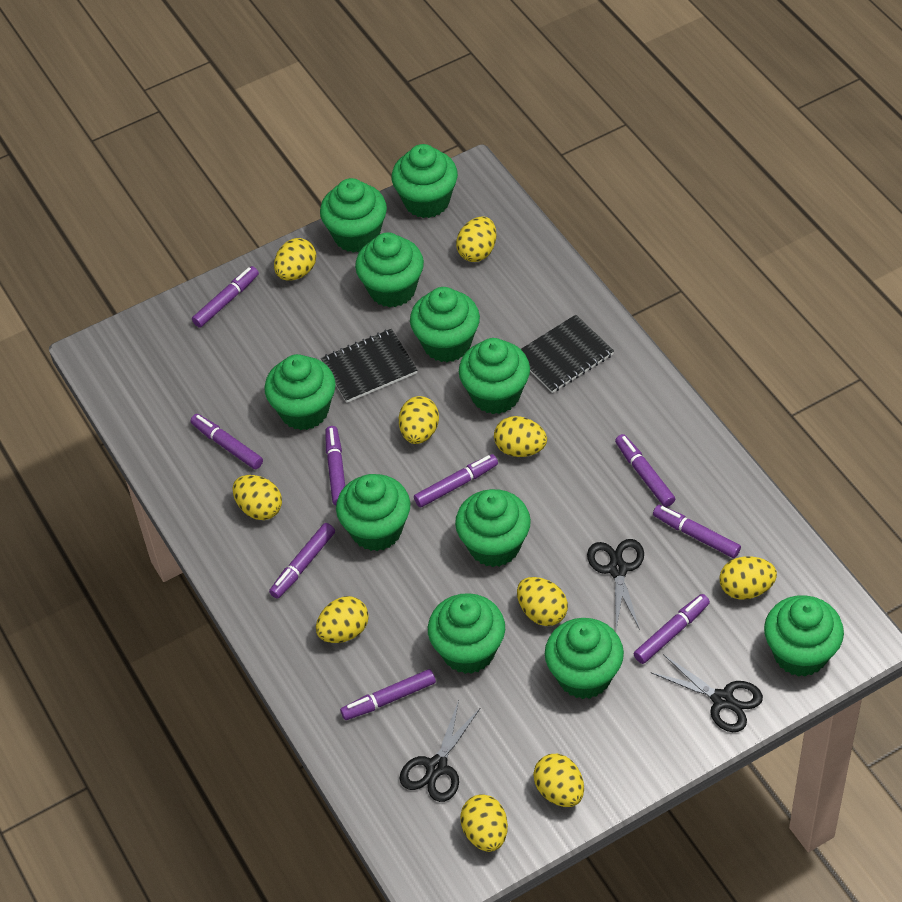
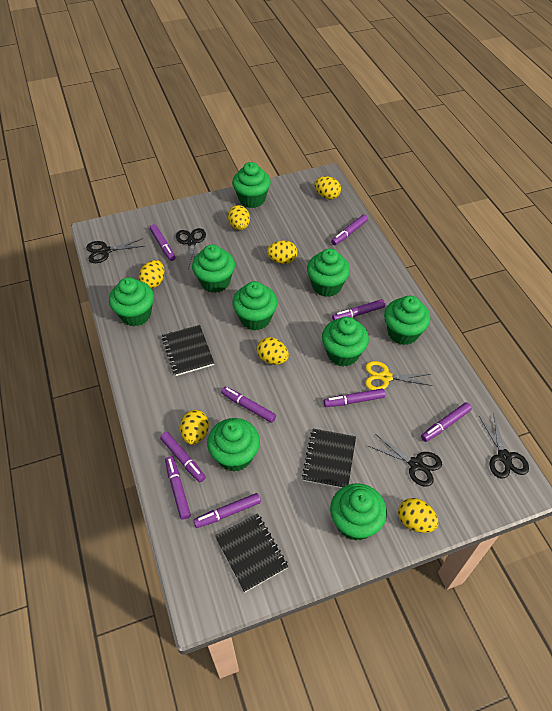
black notebook: [321,329,417,403] [521,315,614,393] = 2 -> [162,325,214,376] [215,513,288,592] [302,429,356,488] = 3
black scissors: [399,700,481,802] [587,539,644,630] [651,654,763,732] = 3 -> [86,238,145,263] [176,228,206,270] [369,435,442,487] [479,413,529,479] = 4
green cupcake: [264,354,336,430] [320,178,387,253] [336,474,410,551] [355,232,424,308] [392,144,458,218] [410,287,480,362] [428,593,505,674] [455,489,531,567] [459,338,530,414] [545,618,624,699] [764,595,844,677] = 11 -> [109,277,154,326] [192,245,235,293] [207,418,260,472] [232,162,271,208] [232,281,277,331] [307,249,350,297] [322,317,369,366] [330,483,387,541] [384,296,430,345] = 9
yellow egg: [232,475,282,520] [274,238,316,281] [316,596,369,643] [399,396,439,444] [456,216,496,262] [460,794,508,852] [494,416,547,457] [517,577,568,626] [533,754,584,807] [720,556,777,600] = 10 -> [139,260,165,289] [180,410,209,445] [228,205,250,230] [256,337,289,365] [267,240,297,264] [315,176,341,200] [398,498,438,533] = 7
yellow scissors: none = 0 -> [365,361,432,390] = 1

